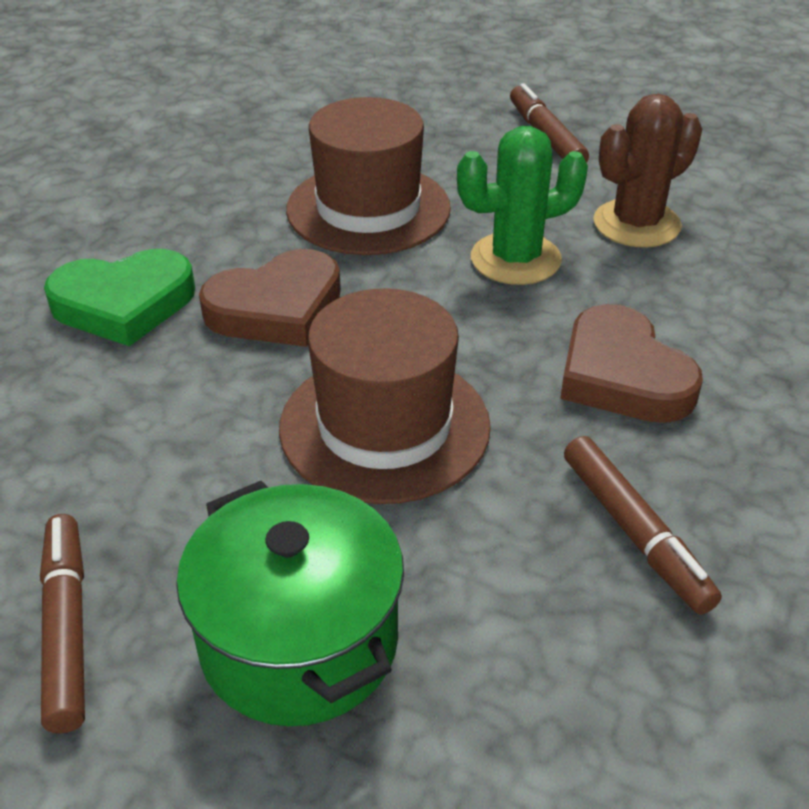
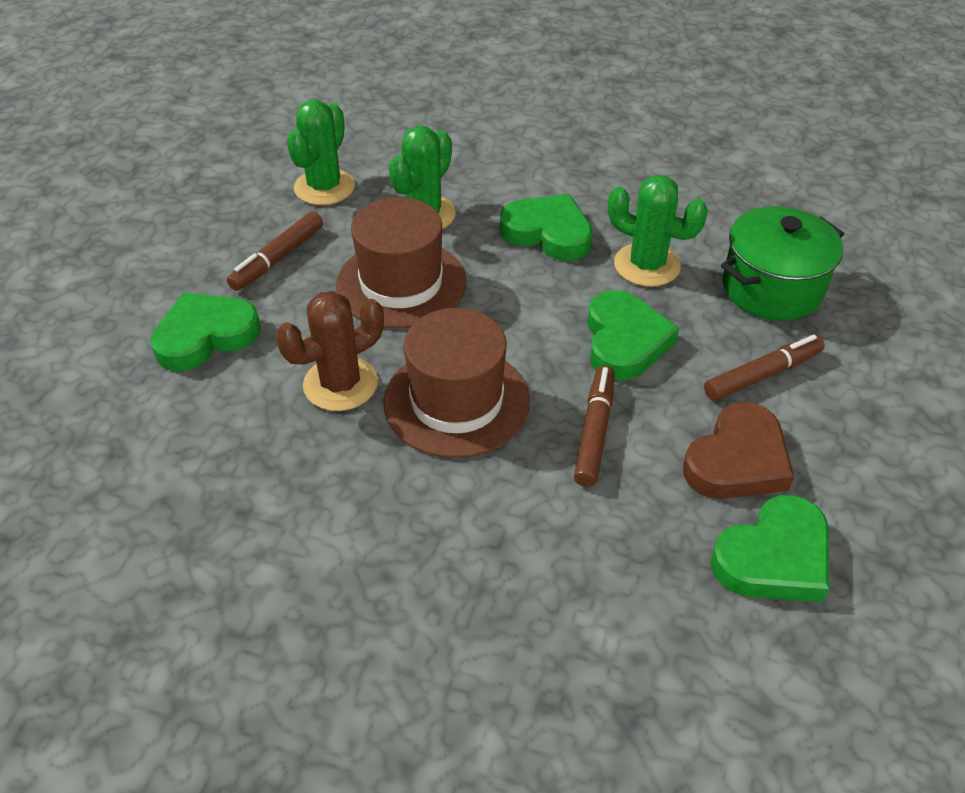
brown heart: [199,249,341,347] [560,304,703,423] = 2 -> [683,402,794,499] = 1
green cactus: [457,126,588,285] = 1 -> [287,100,355,205] [389,126,456,229] [608,175,708,287] = 3
green heart: [44,249,195,346] = 1 -> [150,292,261,371] [500,194,593,261] [587,290,679,381] [711,495,829,602] = 4

